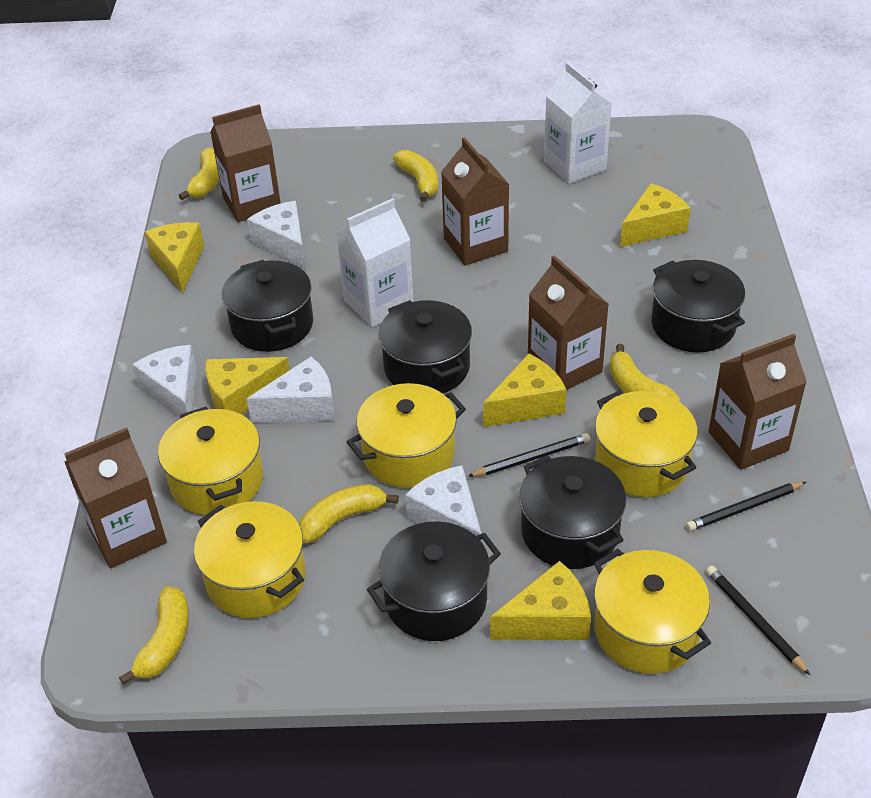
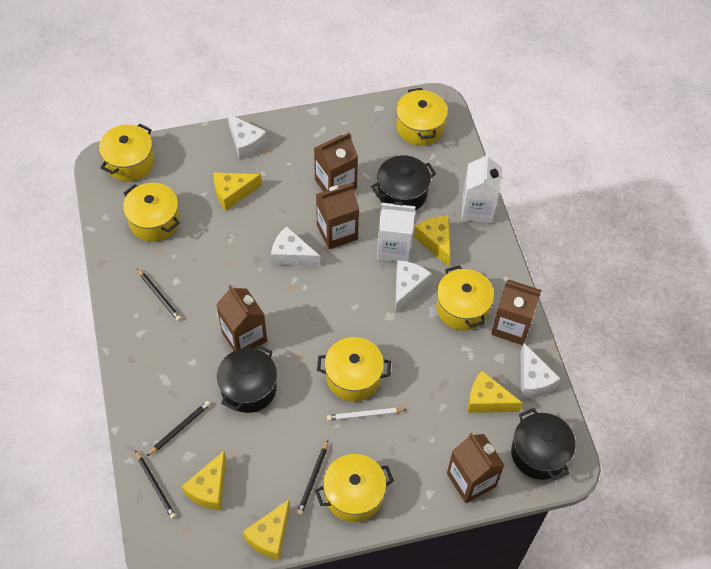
black pencil: [467,433,590,477] [686,482,806,531] [706,566,810,675] = 3 -> [135,450,176,519] [137,268,181,321] [147,401,210,456] [297,440,328,515] = 4
black pot: [222,260,313,352] [367,521,501,641] [379,300,472,393] [519,455,626,569] [651,260,745,353] = 5 -> [217,345,277,413] [371,155,436,210] [511,408,576,480] = 3
white pencil: none = 0 -> [327,408,407,421] = 1
yellow banana: [119,586,189,685] [179,147,220,200] [299,484,399,543] [393,150,438,202] [609,344,680,401] = 5 -> none = 0
yellow pot: [158,407,263,515] [194,501,306,618] [347,383,466,488] [594,549,711,674] [595,391,698,497] = 5 -> [99,124,154,182] [123,183,180,242] [315,454,394,522] [317,337,391,401] [396,88,448,146] [436,265,494,331] = 6

